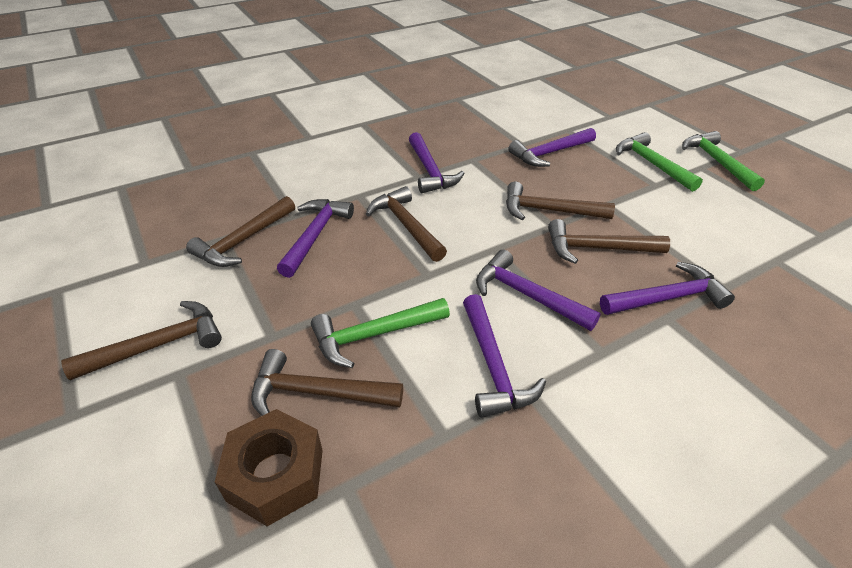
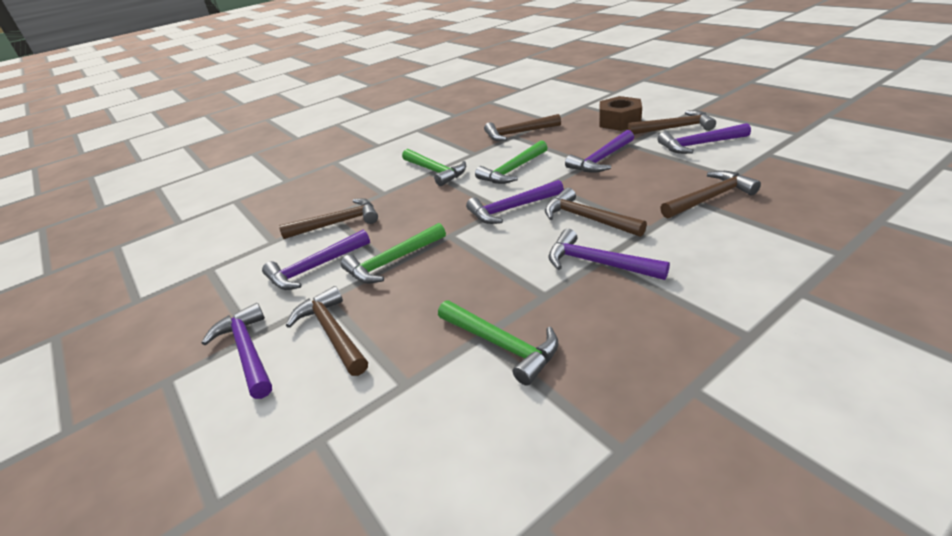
green hammer: [311,298,450,368] [616,132,703,192] [682,131,765,191] = 3 -> [341,223,446,284] [402,149,466,186] [438,301,559,386] [475,140,548,184] = 4

